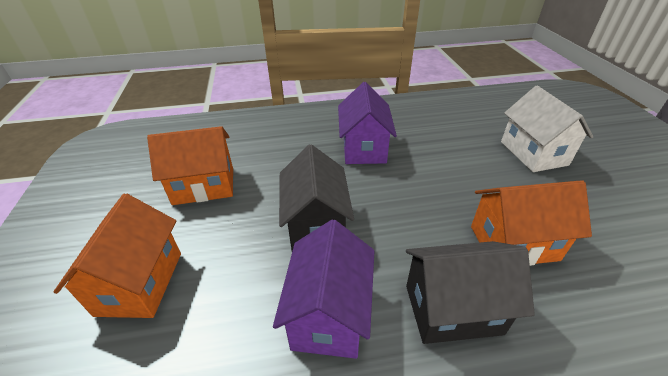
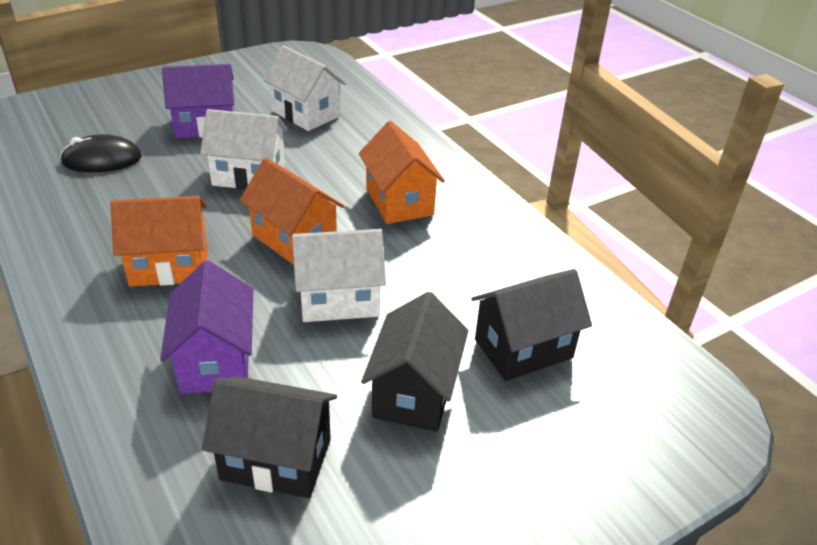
black house: [279,144,354,251] [406,241,535,344] = 2 -> [202,377,337,498] [361,292,469,432] [471,269,592,381] = 3
black mouse: none = 0 -> [60,134,142,172] = 1
white house: [501,85,594,172] = 1 -> [200,109,288,190] [263,45,346,131] [292,229,386,322] = 3

